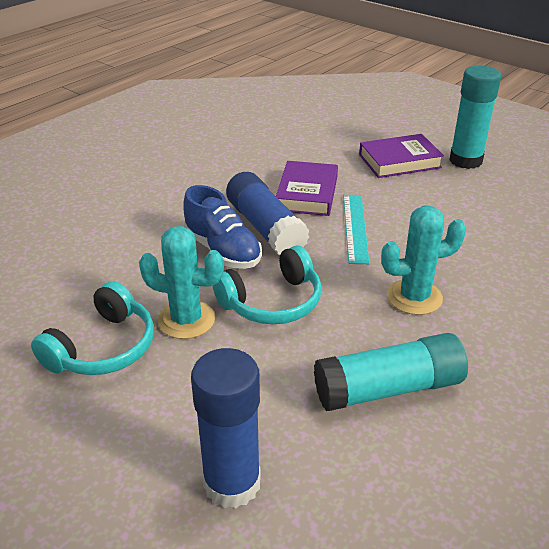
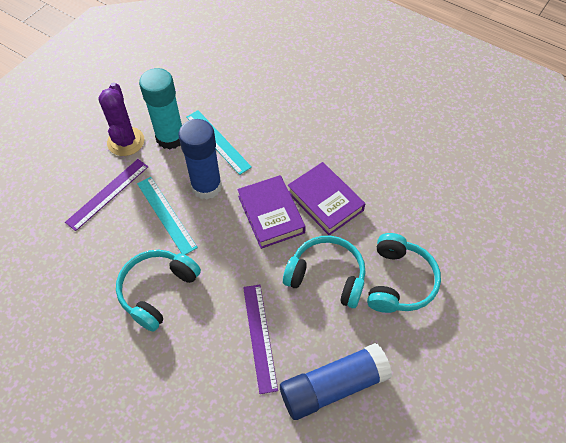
blue shoe: [183,185,262,269] = 1 -> none = 0
purple cactus: none = 0 -> [98,82,144,156] = 1
purple ruler: none = 0 -> [65,159,148,231] [243,284,278,394] = 2
turquoise cactus: [139,226,224,339] [381,205,466,315] = 2 -> none = 0
turquoise glue stick: [314,333,468,411] [449,65,501,169] = 2 -> [139,68,182,150] = 1
turquoise headphones: [31,281,154,375] [213,246,321,324] = 2 -> [116,250,201,332] [283,236,366,308] [367,233,441,313] = 3
turquoise ruler: [343,195,370,264] = 1 -> [137,177,198,255] [186,110,252,175] = 2

